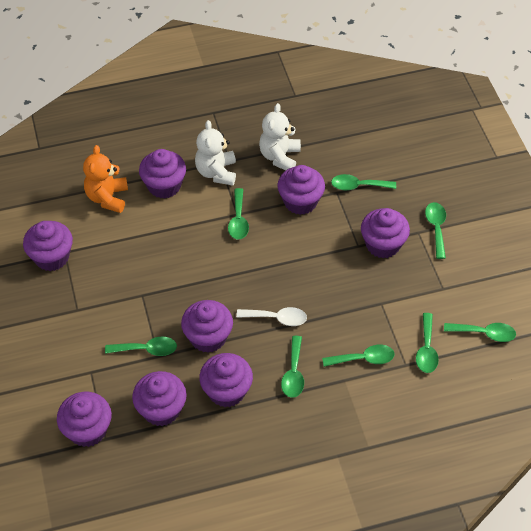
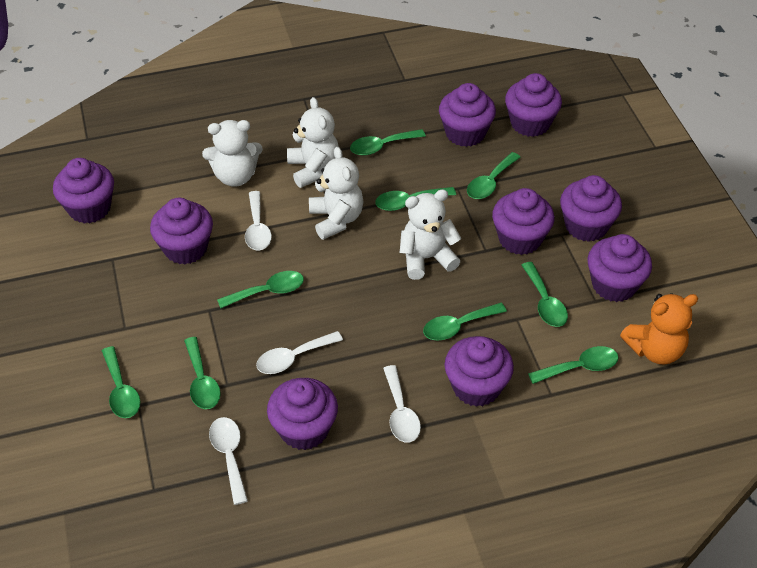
green spoon: [105,336,177,356] [228,188,249,240] [281,336,304,398] [322,345,395,367] [331,174,396,191] [416,313,439,373] [425,202,446,259] [444,323,516,342] = 8 -> [102,346,140,418] [184,337,221,409] [217,271,304,308] [350,129,426,156] [375,187,456,211] [423,303,507,341] [467,152,520,199] [522,262,568,327] [528,346,619,384] = 9
purple cupcake: [23,221,73,271] [57,392,112,447] [132,371,187,426] [139,149,186,199] [181,300,233,353] [199,353,253,407] [277,165,325,215] [361,208,410,258] = 8 -> [53,158,114,224] [150,198,213,265] [267,378,338,450] [439,83,496,147] [444,336,514,407] [492,188,554,255] [505,73,562,137] [560,175,622,242] [587,234,652,302] = 9
white spoon: [236,307,307,326] = 1 -> [209,417,248,505] [245,191,272,251] [256,331,343,374] [383,365,421,442] = 4
white teddy bear: [195,120,236,186] [259,103,301,170] = 2 -> [202,120,263,187] [287,97,339,188] [309,147,364,240] [400,189,461,280] = 4

